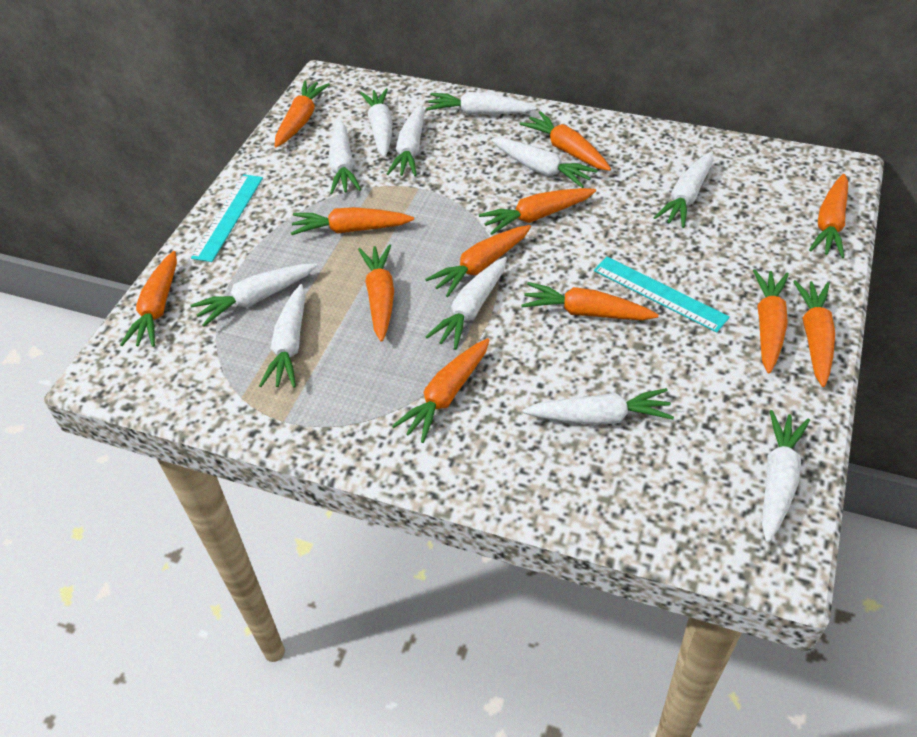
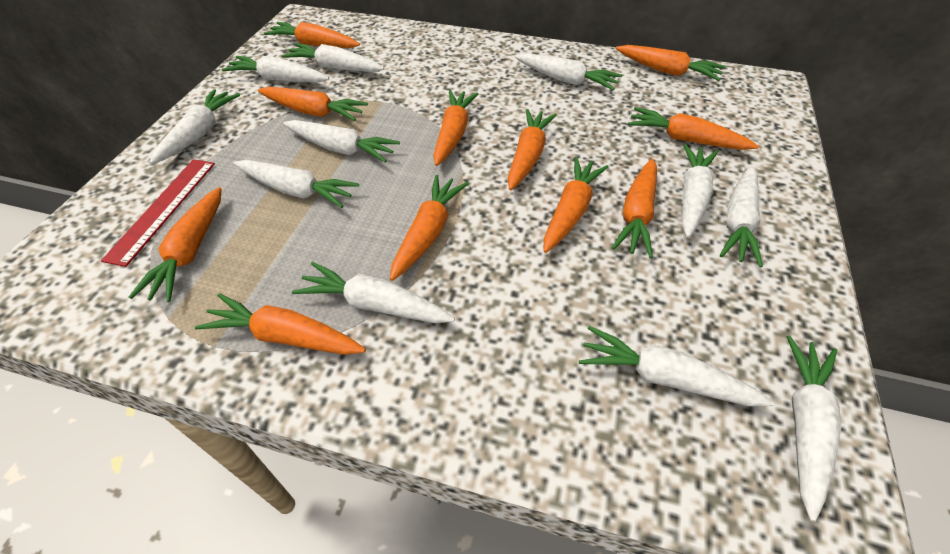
orange carrot: [120,251,177,347] [275,80,330,147] [291,207,414,235] [358,244,394,342] [392,338,489,443] [425,225,531,297] [479,188,596,235] [520,111,611,171] [521,282,659,320] [753,269,789,373] [793,280,835,387] [809,174,848,258] = 12 -> [129,187,222,302] [195,293,366,355] [258,87,368,121] [264,22,360,48] [390,175,469,281] [433,90,478,166] [508,109,557,190] [544,157,609,253] [612,159,657,258] [616,45,725,81] [628,107,759,150] = 11
red ruler: none = 0 -> [101,159,215,267] = 1
turquoise ruler: [191,174,263,262] [594,257,730,333] = 2 -> none = 0

